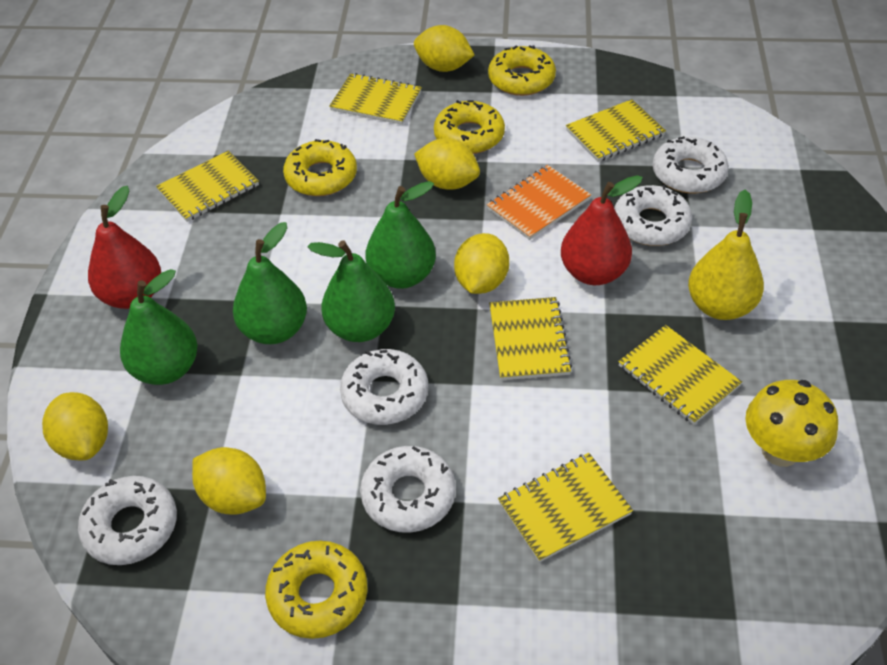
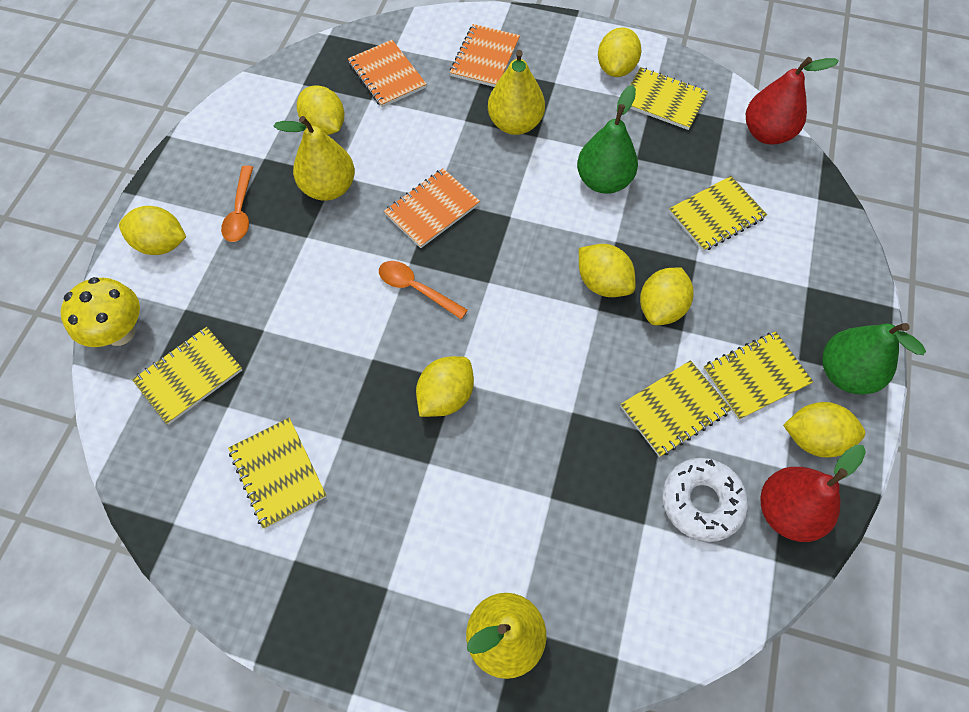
green pear: [120,269,197,385] [233,222,307,344] [307,240,395,342] [365,181,436,289] = 4 -> [577,85,638,194] [822,323,926,395] = 2
orange notebook: [487,165,591,240] = 1 -> [348,40,427,107] [384,168,480,248] [450,24,520,87] = 3
orange spoon: none = 0 -> [221,166,253,242] [379,261,468,319] = 2
white donut: [78,476,177,565] [340,349,428,425] [360,446,456,532] [614,185,692,246] [653,136,729,193] = 5 -> [662,458,748,542] = 1
yellow donut: [265,541,368,639] [283,139,357,196] [434,100,505,154] [488,45,556,96] = 4 -> none = 0
yellow lemon: [42,392,108,460] [192,447,266,515] [414,25,474,72] [414,138,480,190] [454,233,509,294] = 5 -> [119,206,186,255] [297,85,345,135] [416,356,474,417] [579,244,635,297] [598,27,641,77] [640,267,693,325] [783,402,865,457] = 7
yellow pear: [688,190,764,320] = 1 -> [273,116,355,201] [466,593,546,679] [488,50,545,135] = 3

